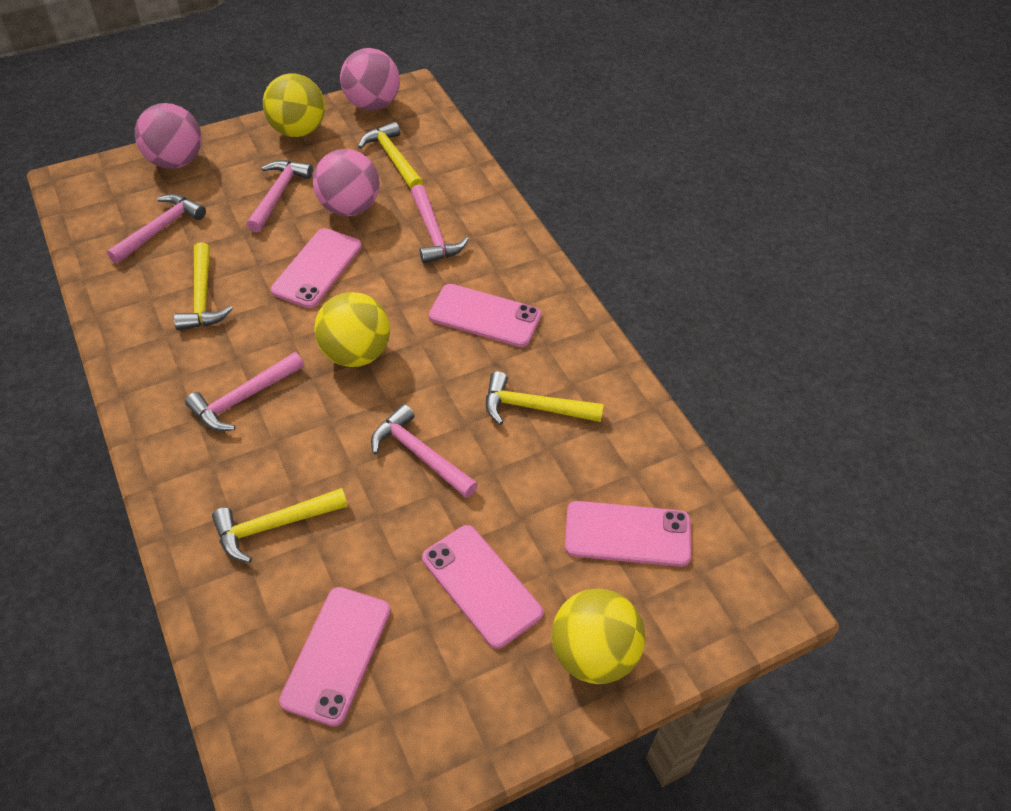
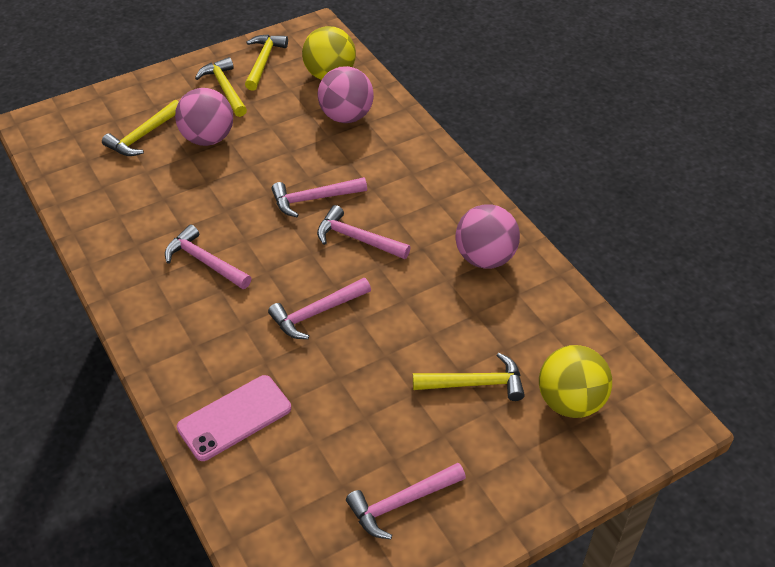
pink phone: [271,228,362,308] [279,587,391,727] [422,525,543,649] [429,284,541,347] [565,501,691,567] = 5 -> [177,375,291,461] = 1
yellow ball: [263,73,325,137] [314,292,390,367] [552,588,645,684] = 3 -> [302,26,356,80] [539,345,612,418] = 2

